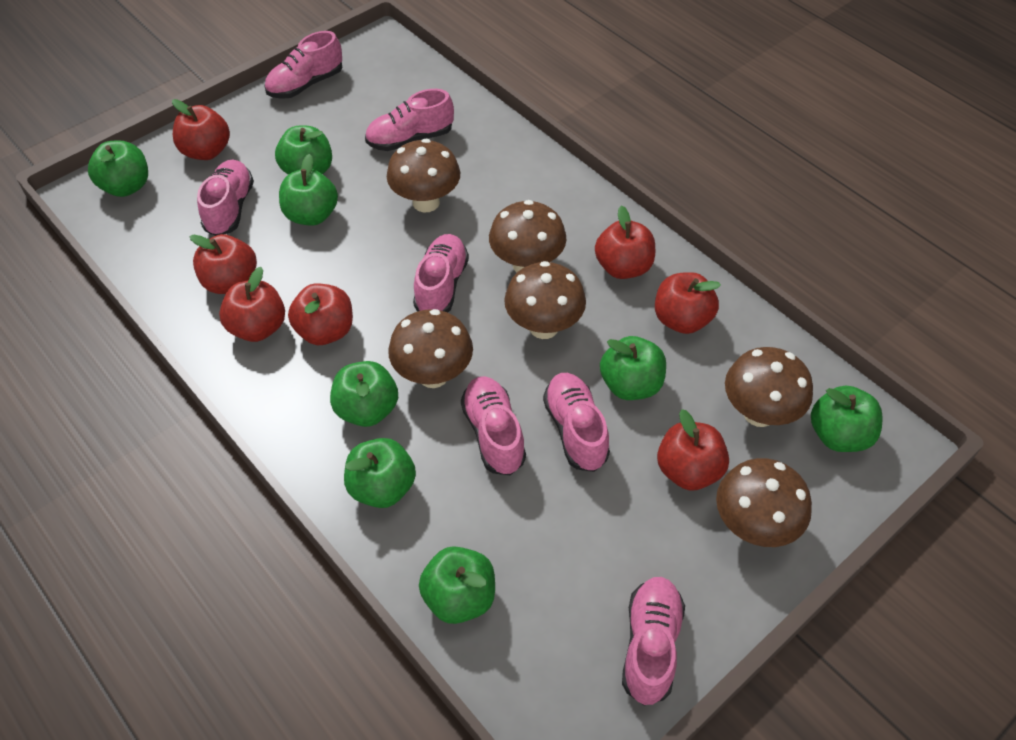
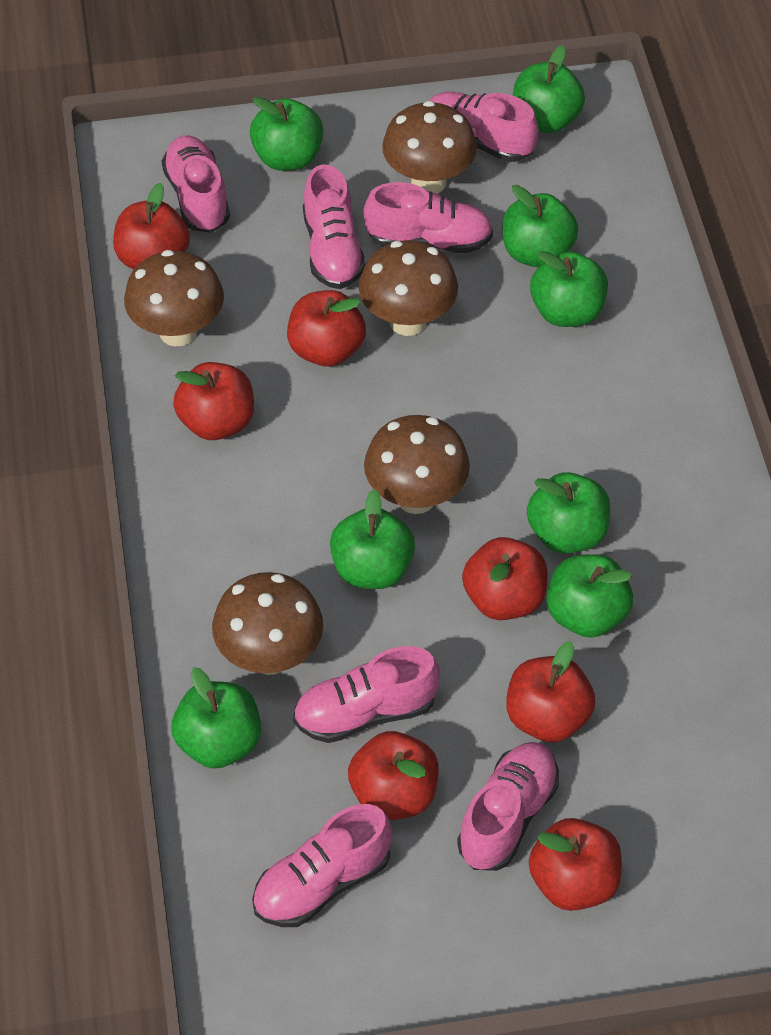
brown mushroom: [387,139,460,212] [388,309,473,388] [489,200,566,272] [504,261,586,339] [716,458,812,547] [725,347,813,427] = 6 -> [124,250,224,347] [212,572,323,675] [359,240,458,336] [364,415,470,514] [382,101,477,194] = 5

